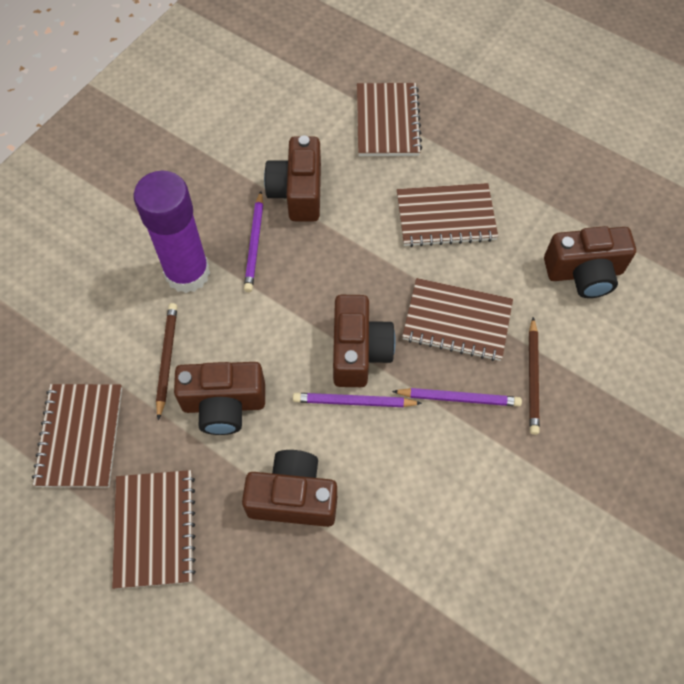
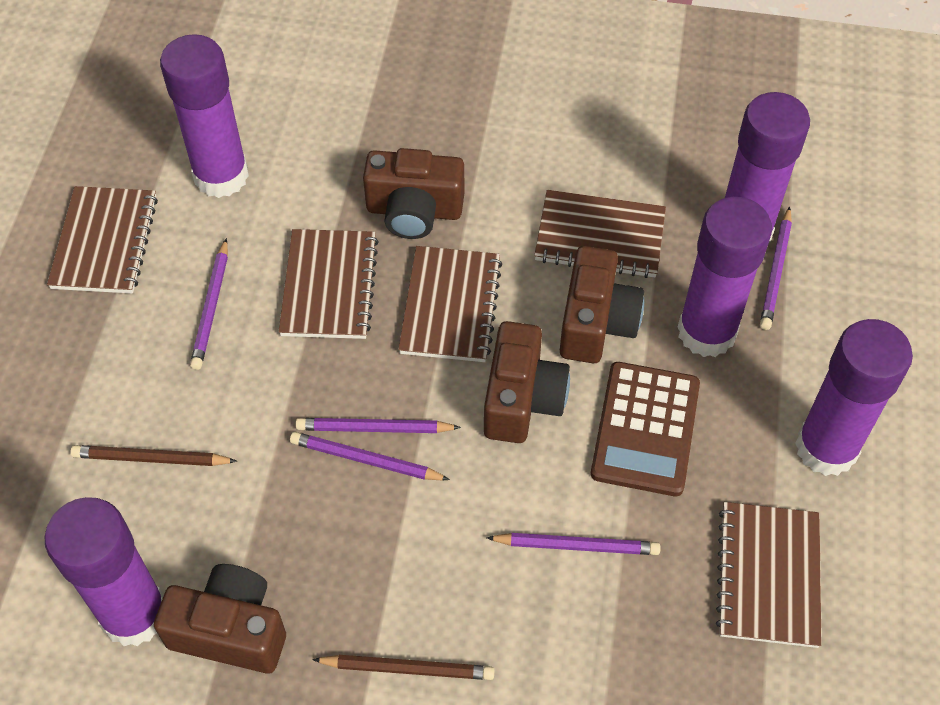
brown calculator: none = 0 -> [591,362,700,496] = 1
brown camera: [174,362,265,435] [242,450,337,527] [264,135,321,221] [333,295,396,387] [544,226,636,298] = 5 -> [154,564,286,673] [363,148,464,239] [484,321,570,443] [560,246,644,363] = 4
purple glue stick: [133,171,210,293] = 1 -> [45,497,164,646] [160,34,249,198] [677,197,772,357] [725,92,810,242] [795,319,913,476] = 5
purple pencil: [244,191,263,292] [293,393,422,407] [392,388,522,406] = 3 -> [190,238,228,370] [290,432,450,480] [295,418,461,433] [486,533,661,555] [760,207,792,330] = 5

